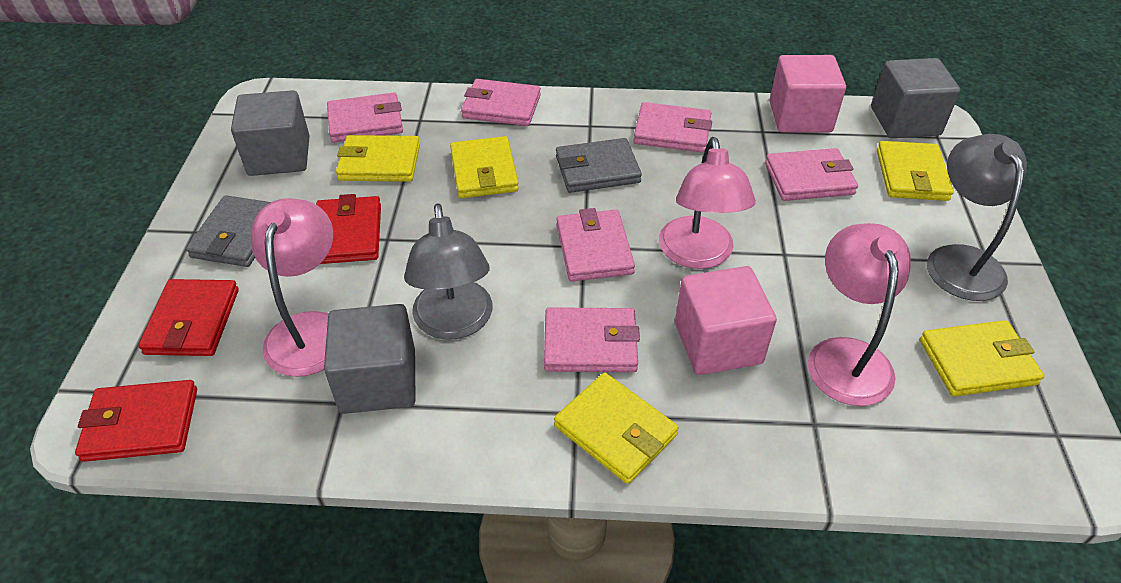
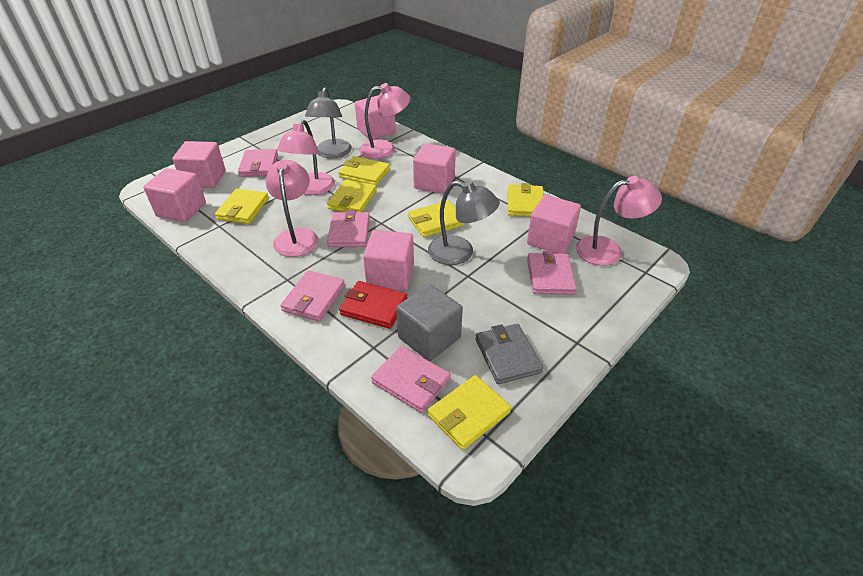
grey cube: [231,90,310,176] [324,304,415,414] [871,58,960,138] = 3 -> [396,284,463,361] = 1
grey wallet: [186,195,271,267] [556,138,642,193] = 2 -> [475,324,543,384] = 1
pink cube: [675,266,777,375] [770,55,846,132] = 2 -> [143,168,206,222] [172,141,226,188] [355,95,396,140] [363,230,414,290] [413,143,456,194] [527,195,581,253] = 6
pink lamp: [251,198,333,377] [659,137,756,269] [808,223,911,406] = 3 -> [266,160,318,257] [277,119,335,195] [359,83,410,159] [576,176,662,266] = 4
pink wallet: [327,93,403,142] [461,79,541,126] [544,307,640,372] [556,208,635,282] [633,102,712,153] [765,148,858,201] = 6 -> [238,149,278,177] [280,270,345,322] [327,210,370,247] [371,346,451,413] [527,251,577,294] = 5
red wallet: [75,380,197,462] [138,279,239,356] [316,194,381,264] = 3 -> [339,281,407,329] = 1
yellow wallet: [336,135,420,182] [450,136,519,198] [554,373,679,484] [877,141,954,201] [920,320,1044,396] = 5 -> [215,189,269,224] [327,180,377,212] [338,156,390,185] [408,200,465,237] [428,375,511,450] [508,183,544,217] = 6

